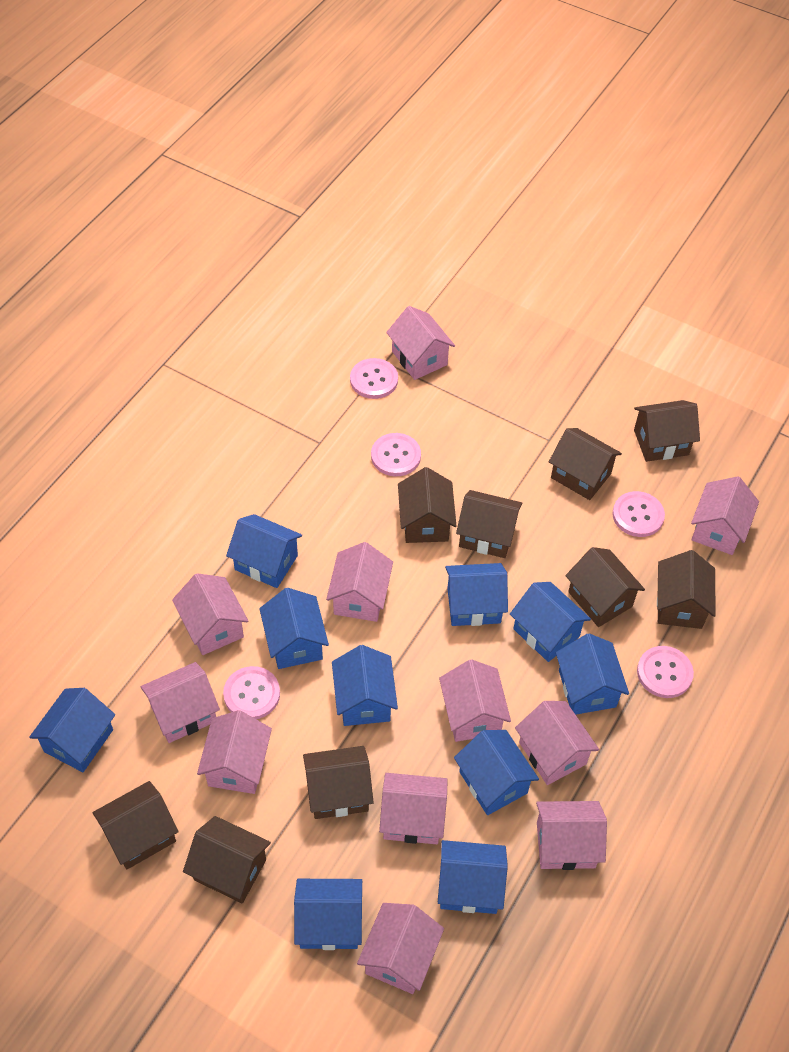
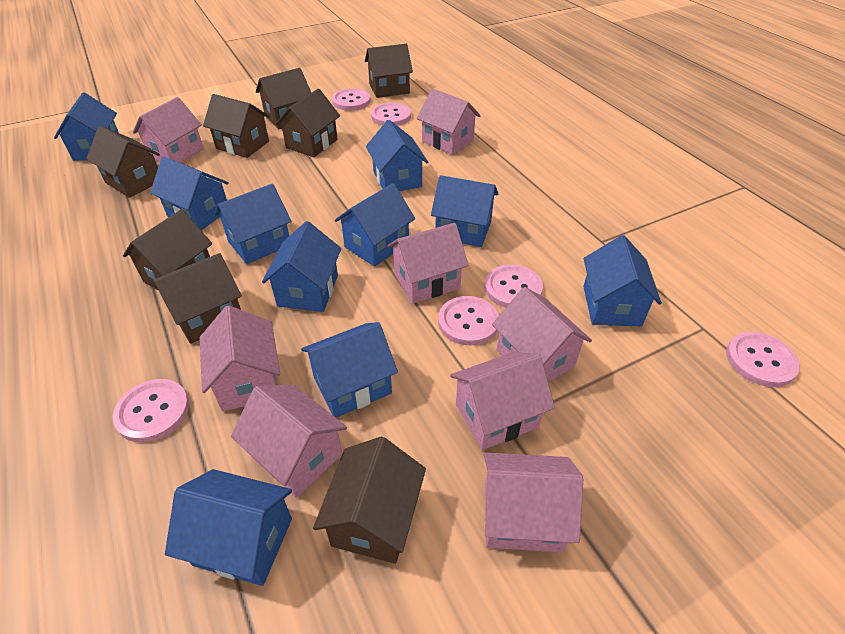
brown house: [93,781,179,870] [183,816,271,903] [303,746,374,819] [398,467,457,543] [456,490,522,558] [549,428,622,500] [566,547,645,627] [634,400,700,462] [657,550,716,629] = 9 -> [86,126,160,198] [123,210,212,290] [153,253,242,344] [203,94,269,158] [256,68,311,129] [275,89,340,157] [313,437,426,564] [365,44,413,98] = 8
pink button: [223,666,280,719] [350,358,398,399] [371,433,421,476] [612,491,665,537] [637,646,694,698] = 5 -> [113,379,189,443] [332,88,371,111] [371,103,411,126] [438,296,499,345] [484,265,543,308] [726,332,800,387] = 6
pink house: [141,662,220,743] [172,573,249,655] [197,710,272,794] [326,542,393,622] [357,903,444,994] [379,773,448,844] [386,306,455,380] [439,659,511,742] [515,701,599,785] [536,801,607,870] [691,476,759,555] = 11 -> [133,97,204,163] [200,305,280,411] [231,385,347,498] [387,223,469,304] [417,88,481,155] [450,352,555,450] [484,452,583,552] [492,287,592,382] = 8

